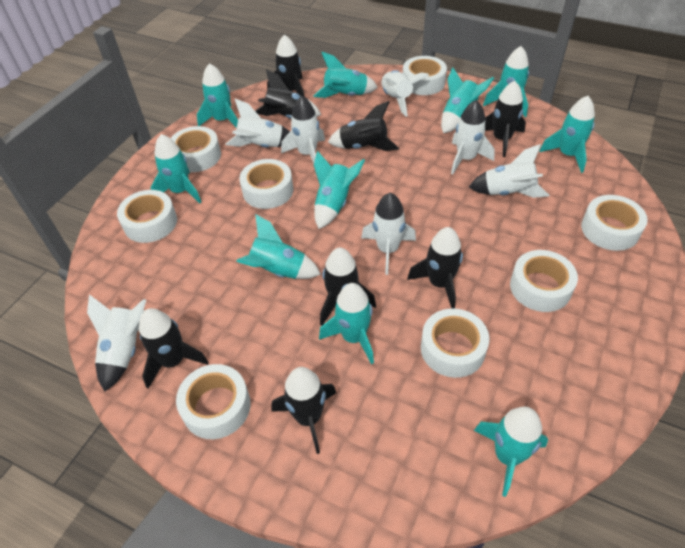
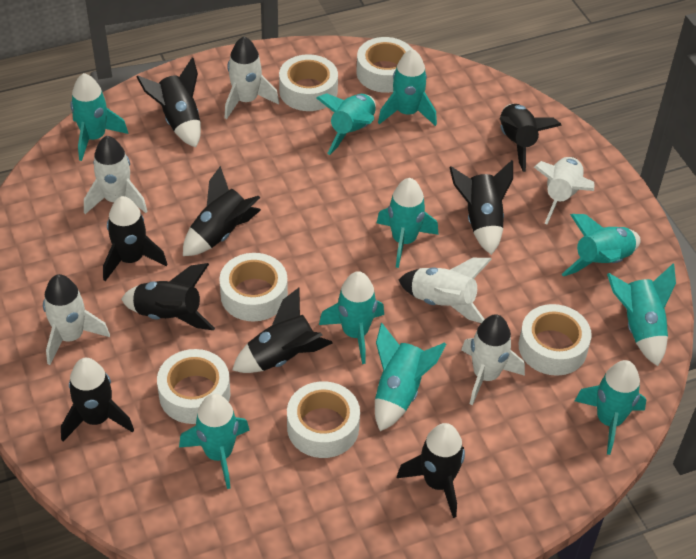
black rocket: [139,308,209,389] [255,69,321,119] [267,34,305,97] [272,367,336,454] [320,247,376,326] [328,101,399,151] [407,227,463,309] [485,81,526,157] = 8 -> [61,358,134,441] [103,196,167,281] [121,263,215,330] [137,57,201,148] [183,166,261,256] [232,288,333,373] [397,423,465,518] [449,160,513,255] [499,104,562,172] = 9
white rocket: [87,294,146,391] [226,99,290,148] [281,96,325,164] [361,193,416,275] [382,70,429,116] [451,100,495,174] [469,144,549,198] = 7 -> [43,274,110,365] [84,136,147,214] [225,36,279,119] [399,258,492,323] [461,314,525,405] [534,157,595,224] = 6
white tape: [117,190,177,243] [171,126,221,172] [176,364,251,439] [239,159,294,209] [403,56,447,95] [421,308,489,378] [510,250,578,312] [581,195,648,251] = 8 -> [157,349,230,424] [219,253,288,321] [279,54,338,111] [287,381,360,458] [357,37,412,93] [519,304,592,376] = 6

